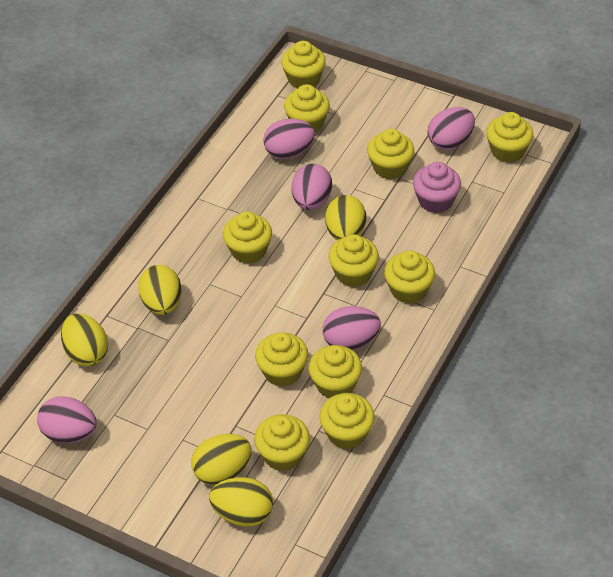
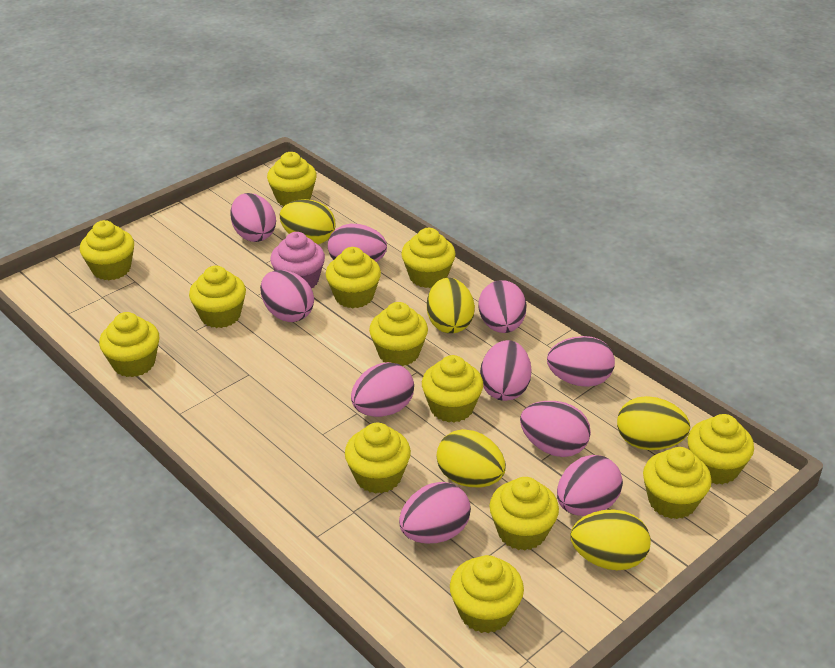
pink egg: [37,396,97,443] [263,119,315,159] [292,164,332,210] [322,306,381,350] [428,107,475,150] = 5 -> [230,193,276,242] [260,270,314,322] [328,224,387,262] [351,362,414,417] [399,482,471,543] [478,280,527,333] [480,340,532,401] [520,401,591,457] [547,336,615,387] [557,455,623,516] = 10
yellow cupcake: [223,212,272,264] [254,414,310,471] [255,332,308,387] [281,41,326,89] [284,84,330,132] [308,345,362,398] [319,393,375,449] [329,234,379,287] [367,129,414,180] [384,251,435,304] [486,112,533,163] = 11 -> [80,220,134,280] [99,312,160,377] [189,266,246,328] [267,152,317,206] [326,247,381,308] [345,423,411,494] [369,302,428,366] [401,228,456,288] [422,355,483,422] [450,555,524,633] [489,477,559,551] [643,447,712,519] [687,414,754,485] = 13

